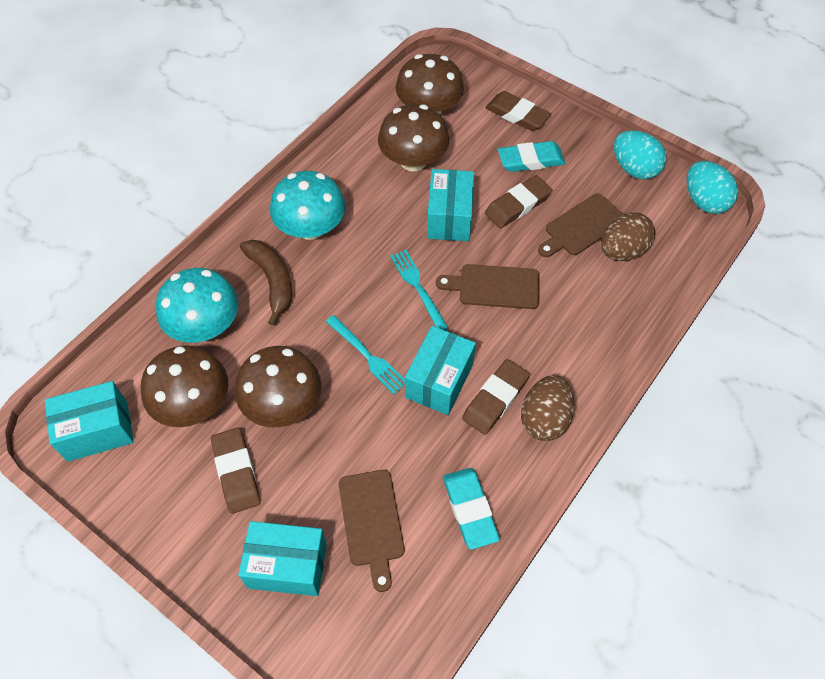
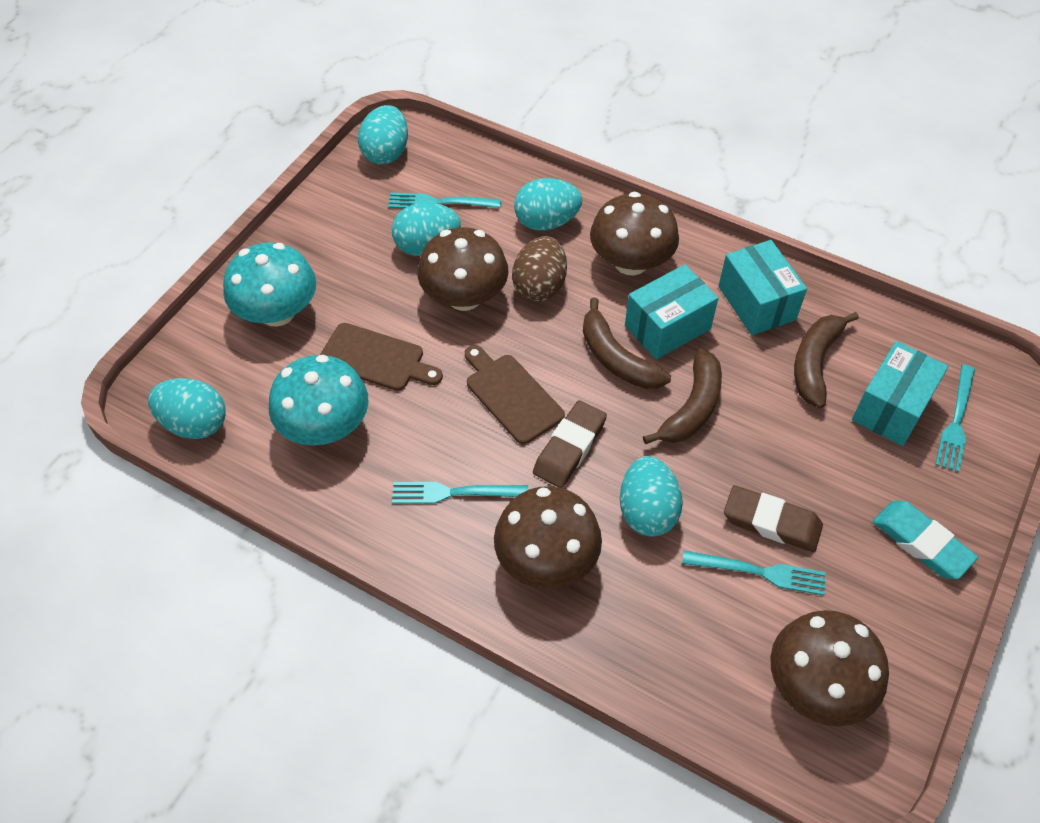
brown banana: [240,240,292,326] = 1 -> [583,298,671,389] [643,348,722,444] [794,312,859,408] = 3
brown cutting board: [339,470,405,592] [436,264,540,309] [538,194,623,257] = 3 -> [320,323,443,391] [465,345,565,444] = 2
brown egg: [521,375,575,441] [601,212,655,261] = 2 -> [512,236,567,302] = 1
brown eraser: [211,428,261,514] [462,359,530,435] [485,91,551,131] [485,175,552,228] = 4 -> [533,400,607,488] [724,485,823,552] = 2
turquoise box: [45,381,134,462] [238,521,327,596] [405,326,476,415] [427,169,474,241] = 4 -> [625,264,718,360] [719,240,807,335] [852,341,948,446] = 3
turquoise egg: [614,130,666,179] [686,161,738,214] = 2 -> [148,378,226,439] [358,105,408,165] [392,202,461,256] [514,178,582,231] [620,456,683,537] = 5
turquoise eraser: [443,468,500,549] [498,141,565,172] = 2 -> [873,501,978,579] = 1
turquoise fork: [326,315,405,394] [390,250,448,330] = 2 -> [388,192,501,208] [392,482,528,504] [682,551,826,595] [935,365,975,472] = 4

